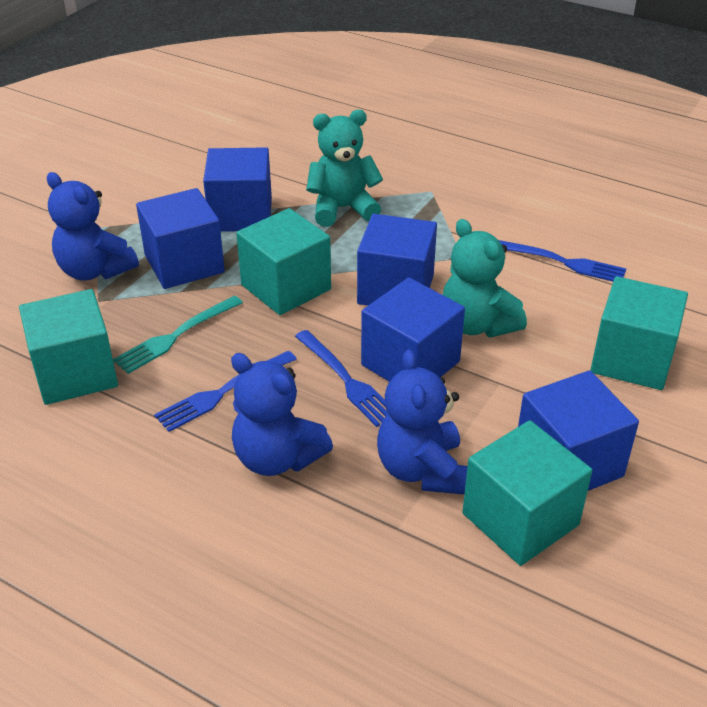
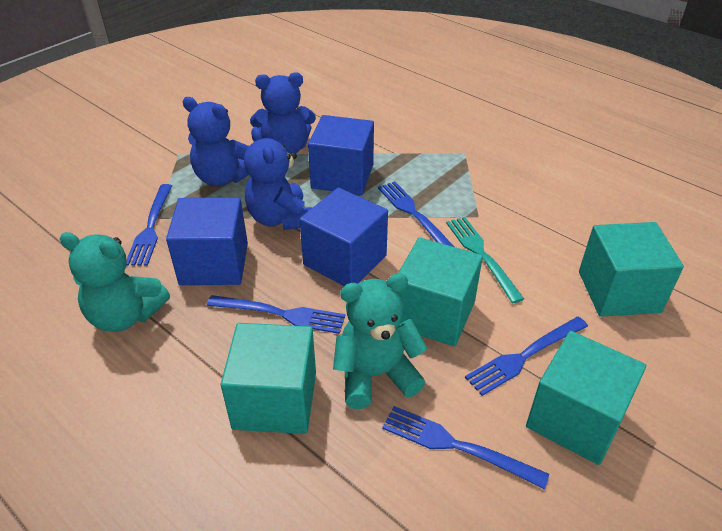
blue cube: [136,188,225,289] [203,147,272,232] [357,214,437,306] [361,278,465,382] [518,370,639,491] = 5 -> [166,197,248,285] [299,187,388,286] [308,115,374,195] = 3
blue fork: [154,351,297,432] [295,330,388,427] [499,240,626,282] = 3 -> [126,184,172,266] [207,295,345,334] [378,181,454,247] [382,406,549,489] [465,317,588,396] = 5

